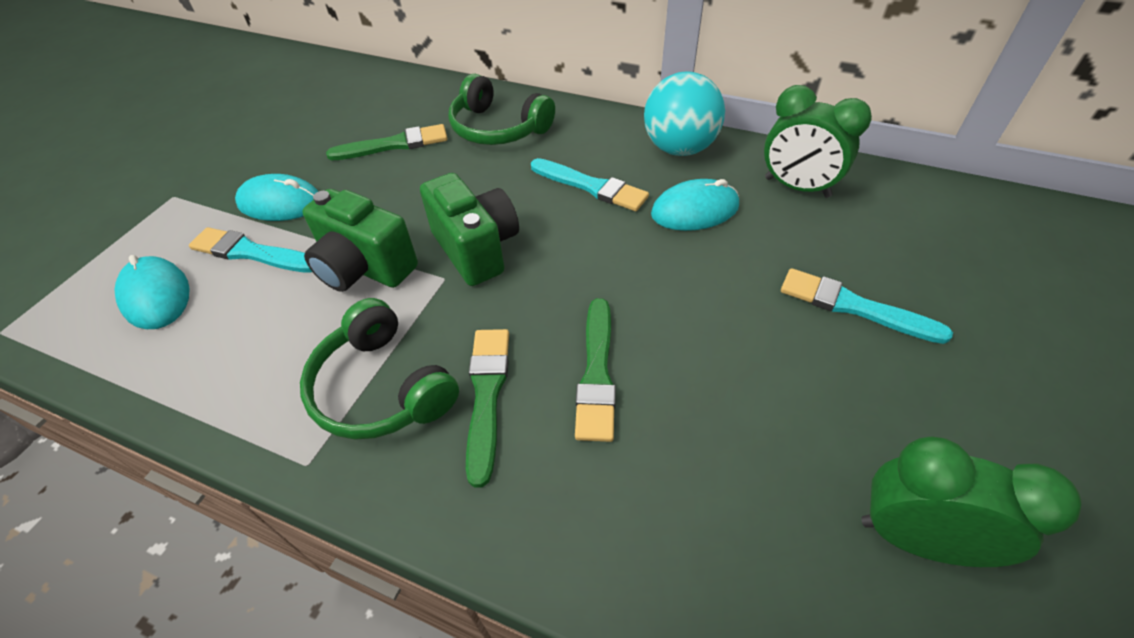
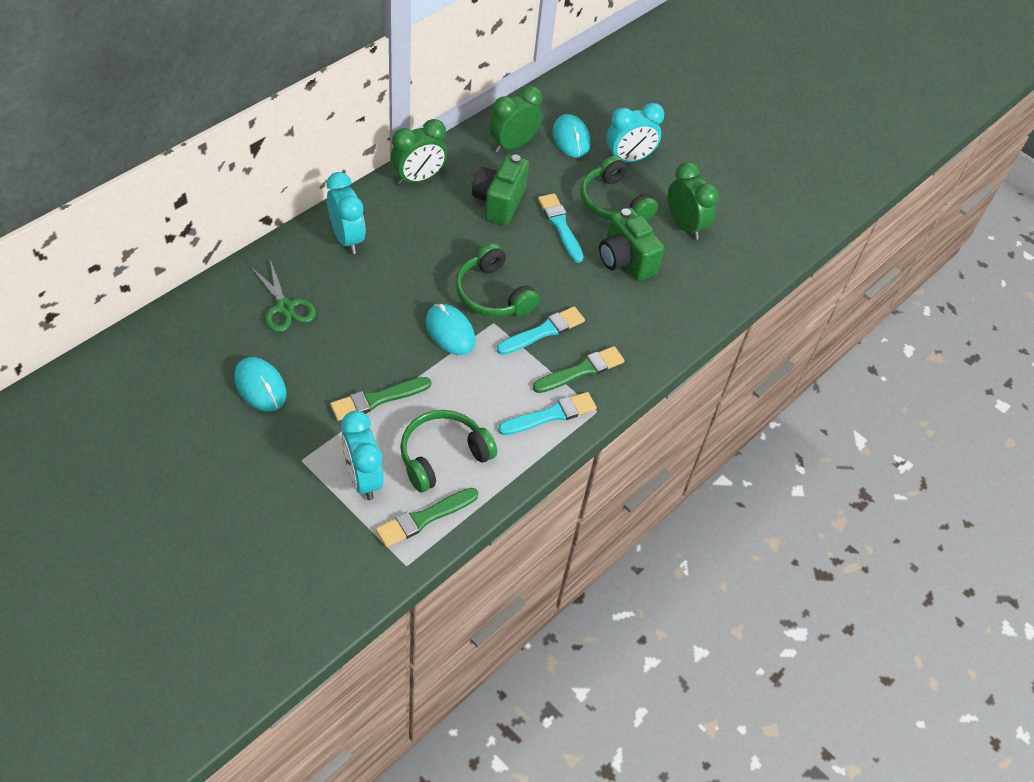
green clock: [764,85,872,198] [861,437,1081,567] = 2 -> [391,119,447,185] [489,86,542,153] [668,162,719,240] = 3
green headphones: [300,298,459,440] [448,74,555,145] = 2 -> [400,410,497,493] [455,243,539,317] [580,155,658,221] = 3
green scissors: none = 0 -> [251,260,316,332] = 1
turquoise ball: [644,71,725,156] = 1 -> none = 0
turquoise clock: none = 0 -> [326,172,366,254] [341,411,384,500] [606,103,664,162] = 3

